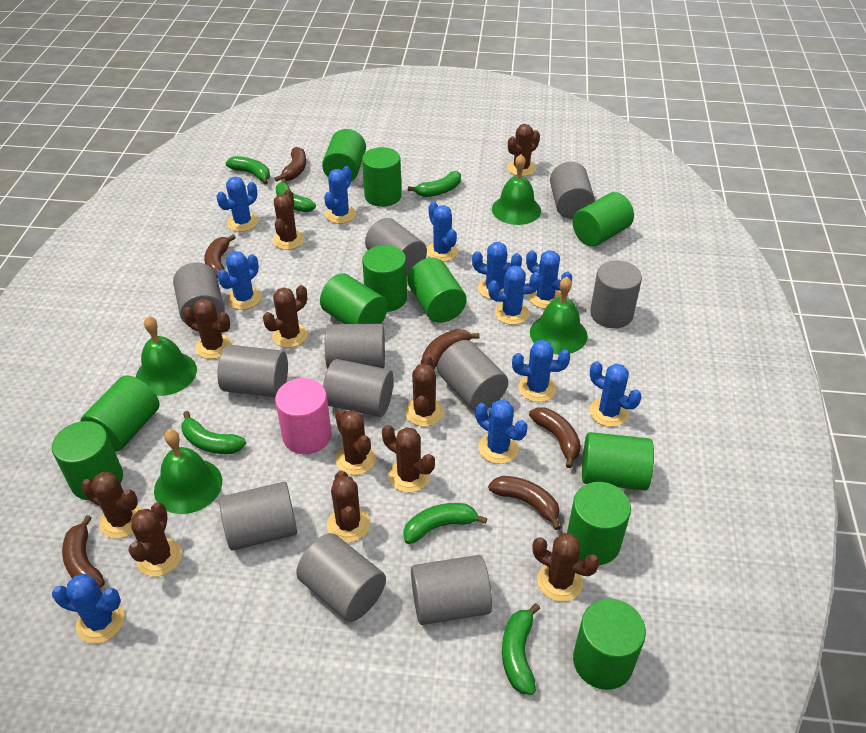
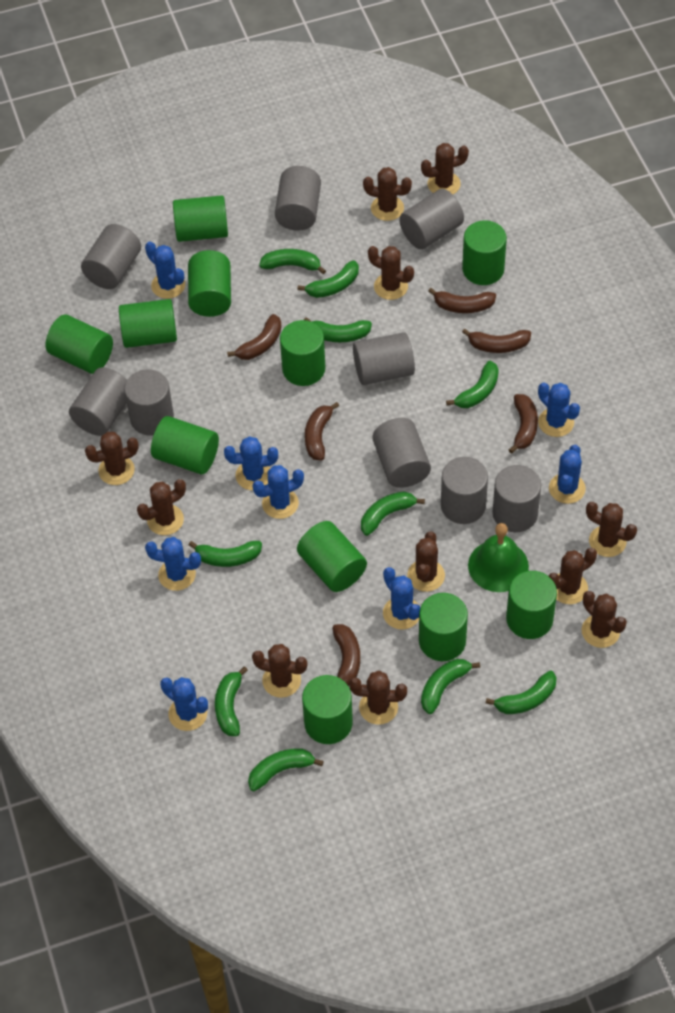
blue cactus: [52,574,125,644] [217,177,258,232] [218,251,262,310] [324,166,356,224] [427,202,458,262] [472,242,522,299] [475,399,527,464] [488,265,541,325] [512,340,570,402] [526,250,572,309] [589,361,642,427] = 11 -> [145,241,185,299] [145,537,201,591] [160,677,208,731] [224,436,278,490] [253,465,304,519] [383,567,420,630] [538,382,580,437] [549,445,586,504] = 8
green banana: [181,411,246,454] [226,156,270,185] [275,179,316,212] [403,503,487,544] [408,171,461,197] [502,603,540,695] = 6 -> [189,541,262,567] [215,666,248,736] [248,748,324,791] [259,249,326,274] [297,260,359,298] [304,317,372,342] [361,492,425,536] [421,659,480,714] [446,361,499,408] [486,670,557,714] = 10
green bell: [136,316,197,396] [154,429,222,514] [492,154,541,225] [530,277,587,355] = 4 -> [468,523,529,592] = 1
grey cylinder: [173,263,225,325] [217,345,288,397] [219,482,297,551] [296,533,386,622] [323,359,394,417] [325,323,385,369] [365,218,427,276] [411,555,492,625] [437,340,508,411] [550,162,595,219] [590,260,642,328] = 11 -> [69,367,127,436] [81,224,141,289] [124,369,174,436] [275,166,321,231] [353,332,415,385] [372,418,431,488] [399,189,464,249] [441,457,488,524] [493,465,541,532] = 9
pink cylinder: [275,378,331,454] = 1 -> none = 0

